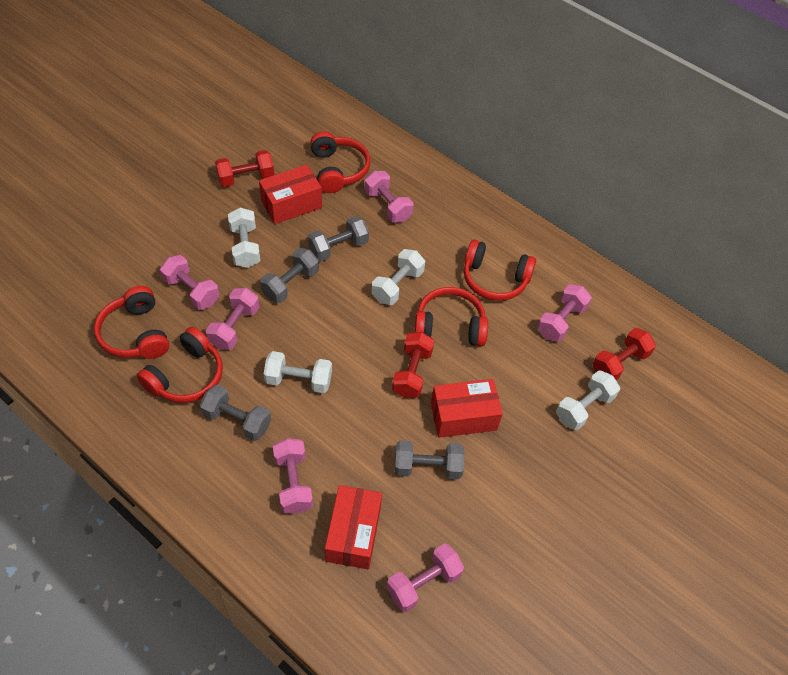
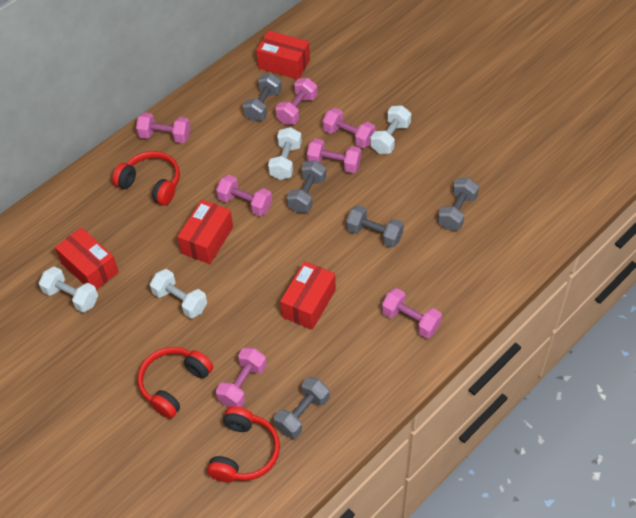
grey dumbbell: [200,385,271,441] [260,248,319,303] [308,216,369,261] [395,441,465,479] = 4 -> [243,73,282,121] [274,377,329,439] [287,160,326,213] [346,205,404,248] [438,178,479,230] = 5
pink dumbbell: [160,255,219,310] [206,288,260,350] [273,438,313,513] [364,171,414,223] [387,544,464,612] [537,284,592,342] = 6 -> [136,112,191,143] [216,175,272,216] [216,347,267,407] [276,78,318,125] [307,138,361,173] [322,108,375,148] [382,288,442,338] = 7
red box: [259,165,322,224] [325,485,382,569] [431,379,503,438] = 3 -> [55,227,119,290] [177,200,233,264] [256,30,310,79] [280,261,336,330] = 4
red dumbbell: [215,150,274,187] [392,332,434,398] [592,328,656,380] = 3 -> none = 0
red headphones: [94,286,169,359] [137,327,223,403] [310,132,370,193] [414,287,488,346] [464,240,536,301] = 5 -> [112,151,180,205] [138,347,213,419] [207,406,280,482] = 3

